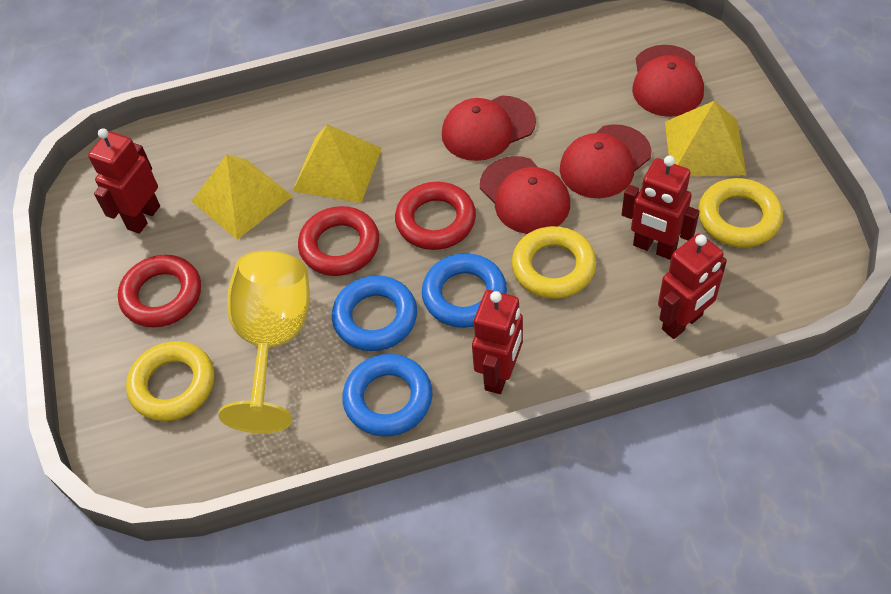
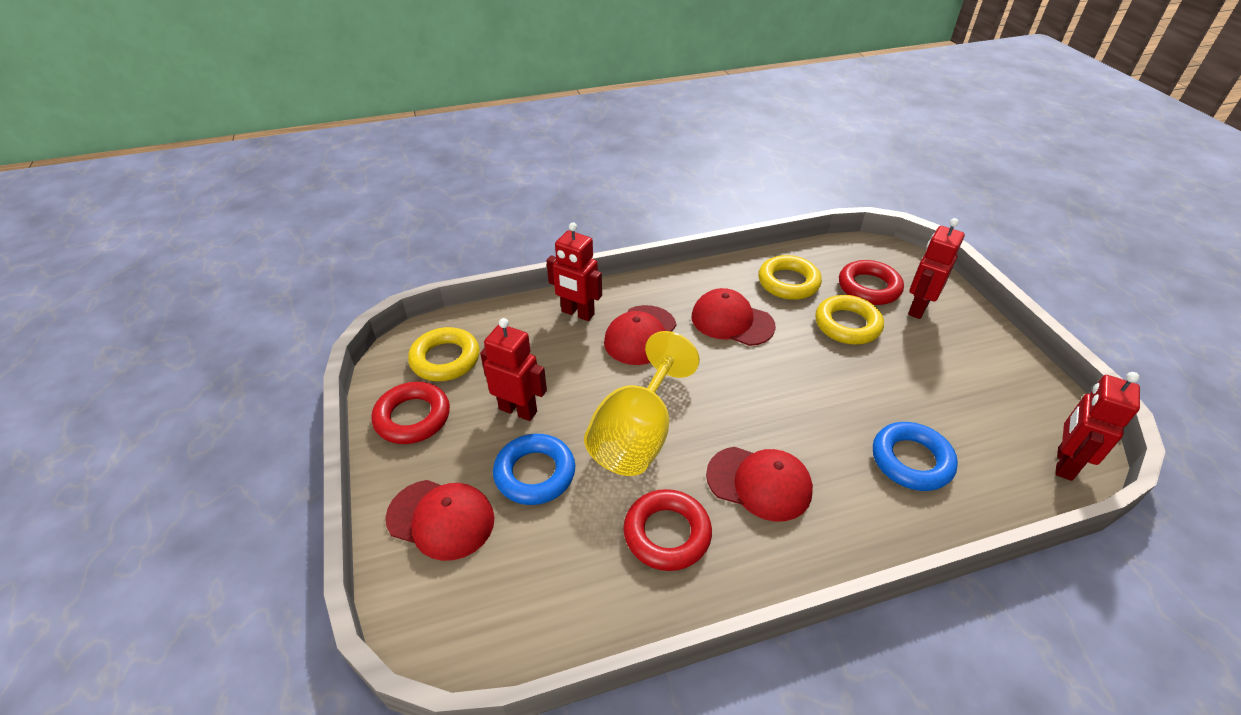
blue ring: [332,275,417,351] [342,354,432,437] [422,253,507,328] = 3 -> [493,434,575,505] [873,422,958,491] = 2
yellow pyramid: [192,154,293,240] [293,124,382,203] [665,101,746,176] = 3 -> none = 0

